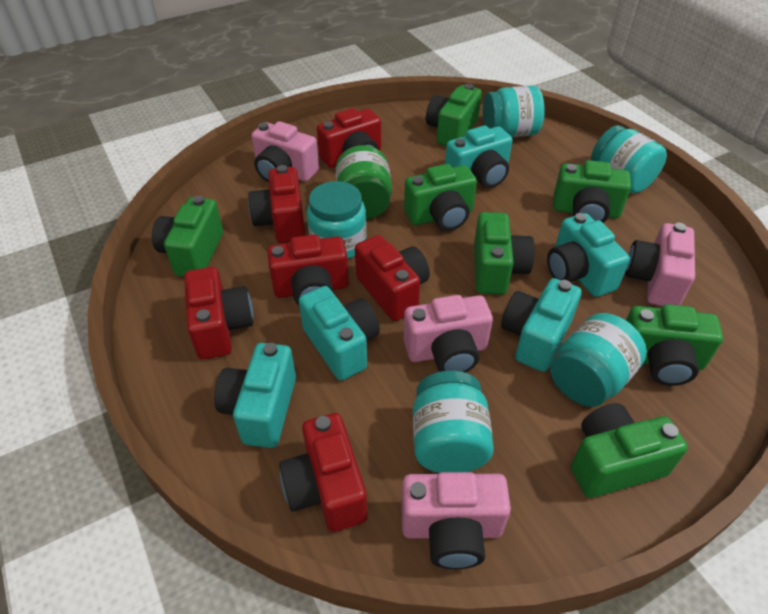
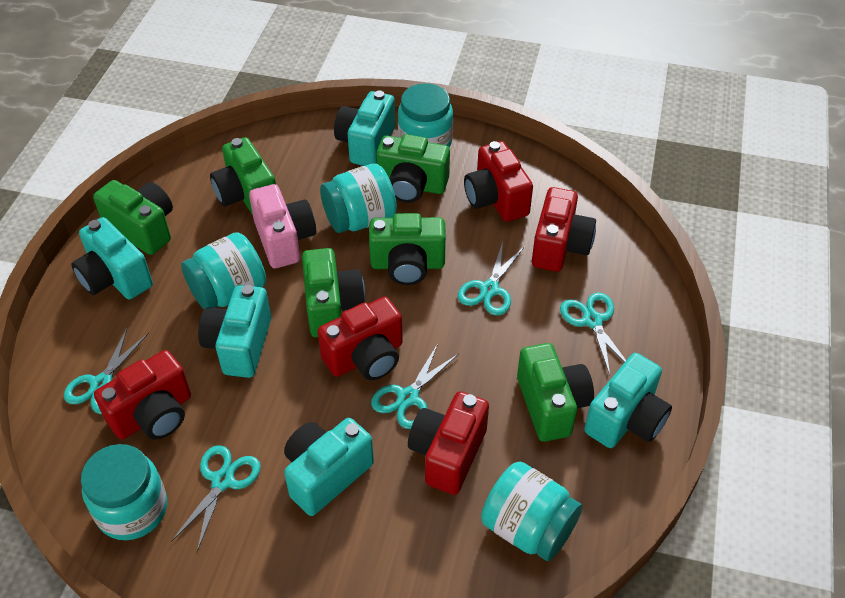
green camera: [152,196,223,277] [404,164,477,231] [426,84,482,146] [474,212,535,295] [553,160,631,223] [571,403,688,498] [626,304,723,386] = 7 -> [93,180,173,255] [210,137,276,215] [302,248,365,337] [369,213,446,285] [376,134,450,203] [517,343,594,442] = 6
green jar: [336,145,392,219] = 1 -> none = 0
pink camera: [251,121,319,182] [401,472,511,569] [403,295,493,373] [625,223,695,306] = 4 -> [249,184,316,269] = 1
red camera: [184,267,254,360] [248,165,305,243] [267,235,349,305] [279,413,368,532] [317,108,381,168] [355,235,430,321] = 6 -> [94,350,191,440] [318,297,403,380] [408,391,489,495] [464,141,533,222] [532,187,596,272] = 5
turquoise scissors: none = 0 -> [64,326,149,414] [171,445,261,551] [371,344,459,429] [458,242,525,316] [560,292,626,375] = 5

